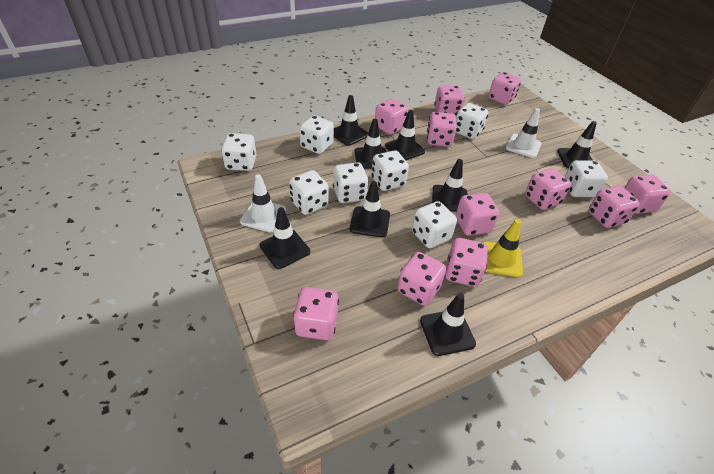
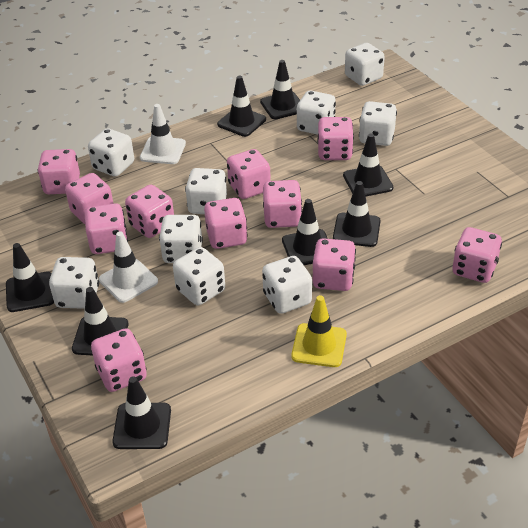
white dice: [221,133,256,171] [289,170,329,215] [299,115,334,154] [333,162,368,203] [371,150,409,191] [412,201,457,248] [456,103,488,139] [565,160,608,197] = 8 -> [49,257,99,309] [88,129,134,177] [159,215,203,263] [173,247,225,305] [185,168,227,214] [262,256,312,314] [297,91,336,135] [345,43,385,86] [359,101,397,146] = 9

